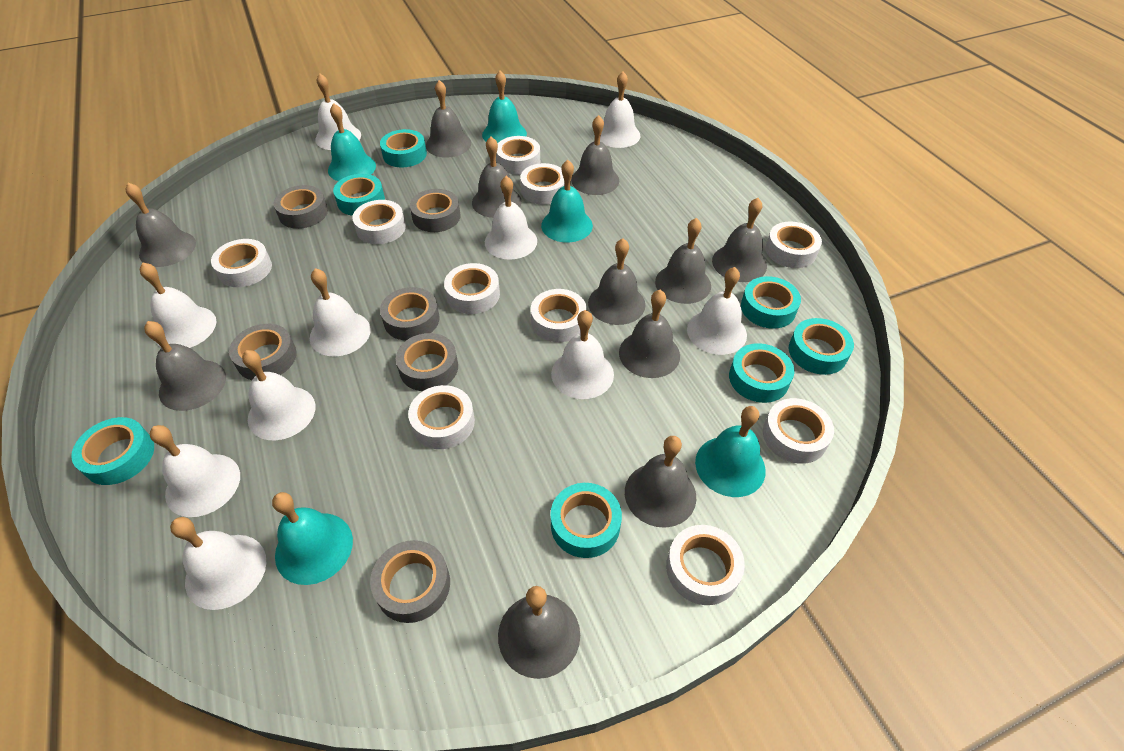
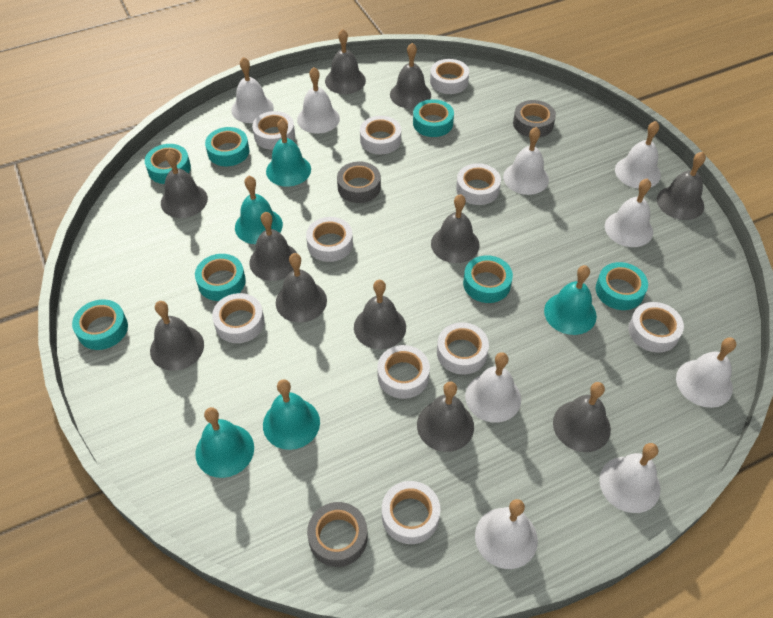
grey tape: [229,324,297,380] [274,185,328,229] [370,540,450,623] [380,287,439,341] [396,333,458,391] [410,189,461,232] = 6 -> [307,502,368,567] [337,162,381,203] [513,100,556,137] = 3
white bell: [140,262,216,348] [150,425,240,517] [170,517,266,610] [242,350,316,440] [310,268,371,356] [315,74,361,150] [485,176,537,260] [551,310,614,399] [600,72,640,148] [687,267,747,355] = 10 -> [231,57,274,123] [297,67,340,134] [465,352,521,423] [475,499,538,569] [503,127,549,195] [599,443,660,513] [605,178,653,247] [615,121,661,189] [676,337,736,408] = 9

